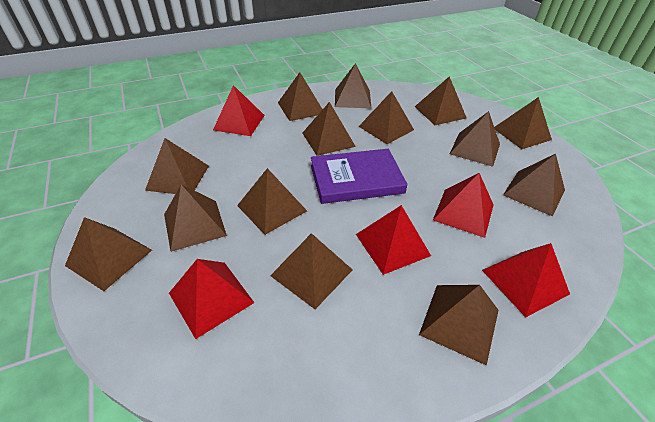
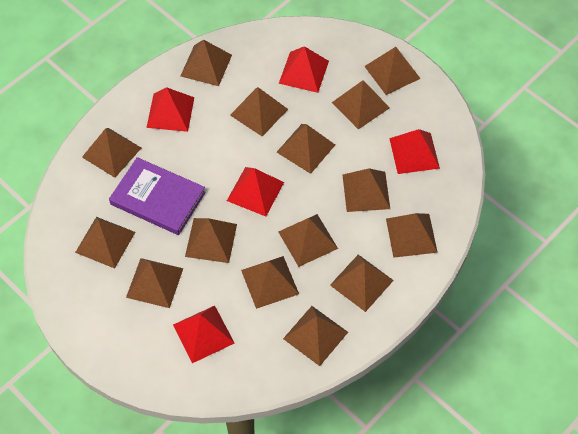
brown pyramid: [65,217,152,291] [145,138,209,194] [164,184,227,252] [237,168,307,235] [270,233,353,309] [278,72,323,121] [302,102,356,156] [335,63,371,108] [358,91,414,144] [415,76,466,125] [419,285,498,366] [450,111,500,167] [494,97,552,149] [503,154,565,217] = 14 -> [75,217,135,268] [82,128,141,178] [126,258,184,308] [181,40,232,86] [185,218,237,263] [230,87,288,137] [241,256,299,309] [277,124,335,174] [278,214,338,267] [283,306,348,366] [330,255,394,312] [332,80,390,130] [342,168,390,212] [364,47,421,95] [386,213,438,258] = 15

